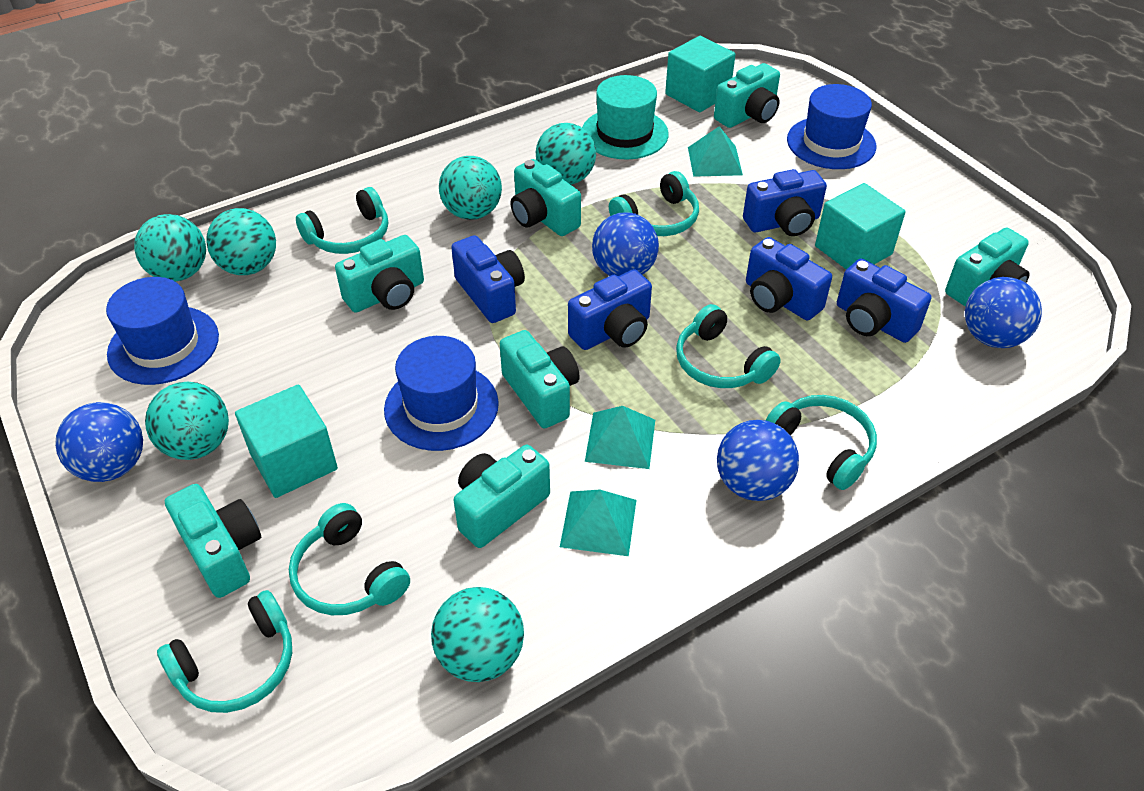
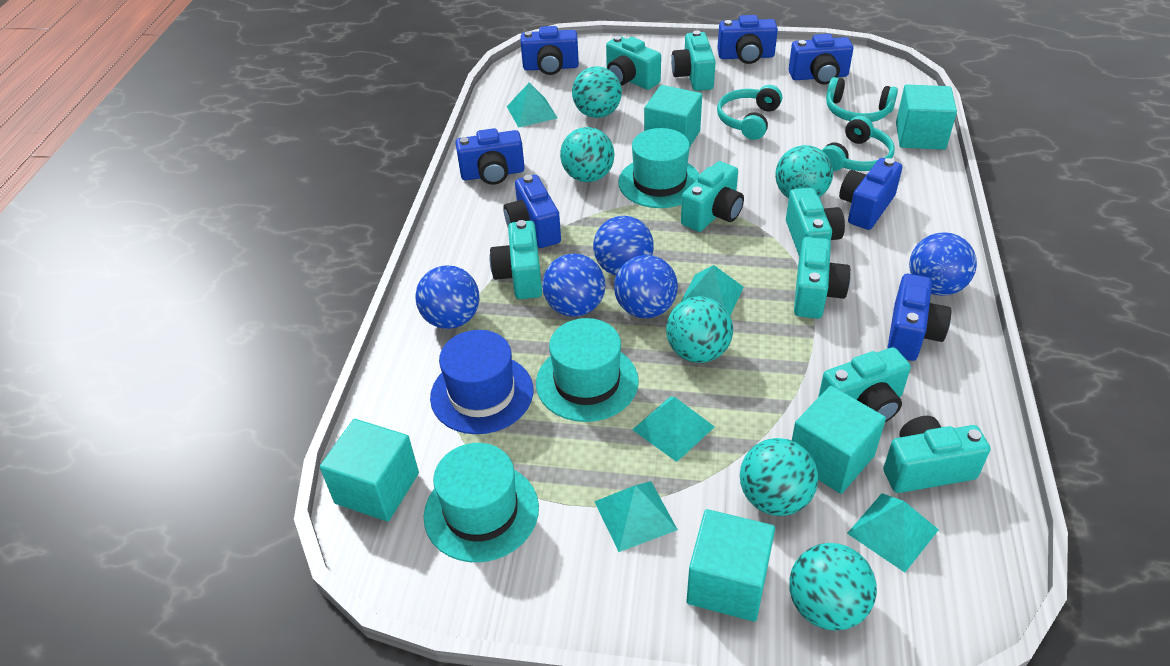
blue ball: [55,402,143,482] [592,212,659,276] [717,420,799,501] [965,277,1042,348] = 4 -> [415,265,479,329] [542,253,605,317] [593,216,654,276] [614,255,678,318] [909,232,977,296] = 5
blue camera: [451,235,525,323] [568,269,652,350] [743,169,827,236] [746,237,832,321] [837,259,931,343] = 5 -> [455,128,525,185] [503,175,561,248] [521,26,579,75] [717,15,778,64] [788,34,853,84] [839,158,902,230] [887,274,951,361] = 7
blue hat: [106,277,219,385] [384,336,499,451] [787,84,876,169] = 3 -> [430,330,533,434] = 1
turquoise camera: [165,484,261,598] [335,235,424,313] [454,445,550,548] [500,330,580,428] [510,159,581,236] [714,63,780,128] [945,228,1030,306] = 7 -> [490,220,542,299] [606,36,661,90] [671,30,716,91] [681,161,744,232] [786,188,845,257] [794,237,851,319] [818,347,911,422] [883,416,990,493] = 8
turquoise cube: [235,385,338,498] [665,36,736,112] [815,183,906,270] = 3 -> [320,419,419,521] [644,85,702,146] [686,509,775,622] [792,386,886,494] [896,84,957,150] = 5
turquoise hat: [582,75,669,160] = 1 -> [424,443,539,562] [536,318,639,422] [618,128,700,208] = 3
turquoise headphones: [157,590,292,713] [289,503,410,615] [296,187,388,254] [609,171,699,236] [676,304,781,388] [765,395,877,490] = 6 -> [717,85,782,140] [822,116,895,171] [826,77,898,122] = 3
turquoise pyramid: [560,490,637,556] [585,406,655,469] [688,126,743,177] = 3 -> [507,82,557,128] [594,481,678,552] [632,397,715,462] [681,265,744,315] [847,493,939,572] = 5

